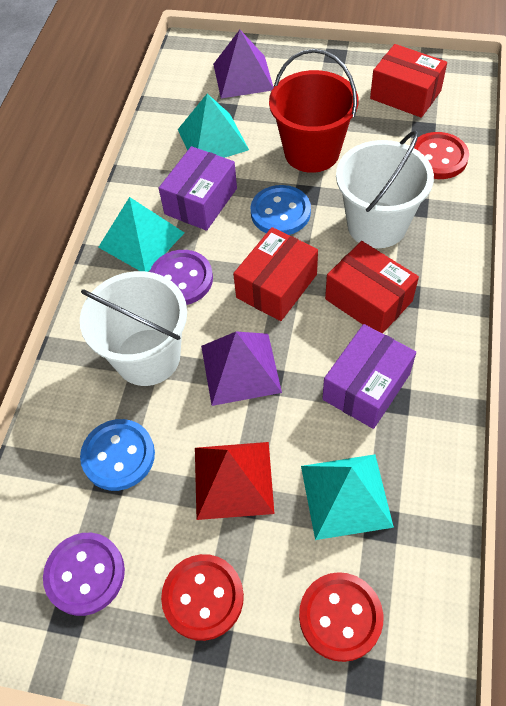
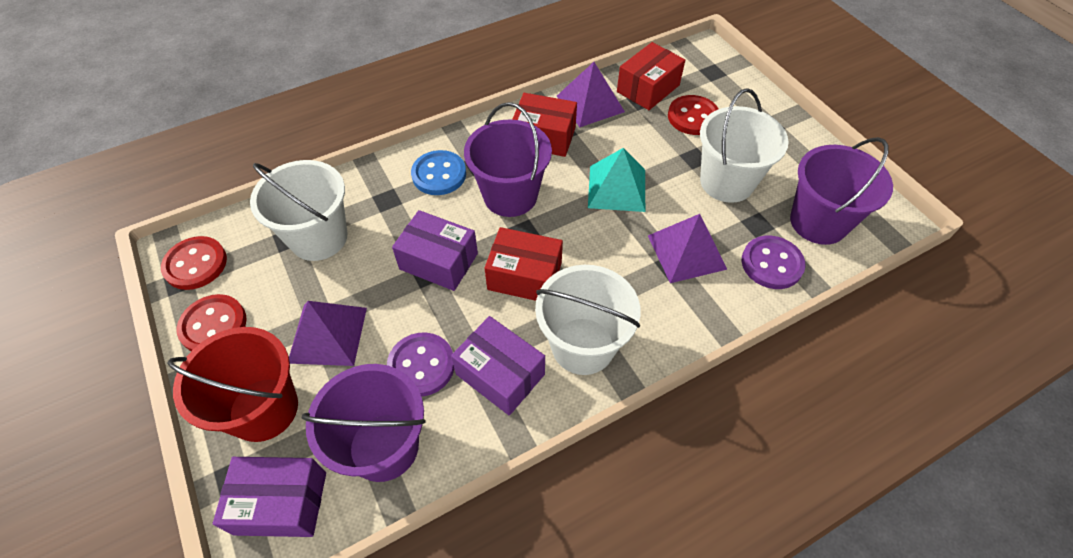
blue button: [80,419,155,491] [251,185,311,235] = 2 -> [411,150,466,195] = 1
purple box: [159,146,237,231] [322,324,416,429] = 2 -> [213,457,326,537] [392,210,478,291] [451,316,545,416] = 3
purple bucket: none = 0 -> [302,364,426,482] [464,102,552,217] [790,137,893,245] = 3
purple pyramid: [201,332,282,406] [213,30,274,98] = 2 -> [289,301,367,366] [557,62,625,127] [648,214,728,283] = 3
red pyramid: [195,442,275,520] = 1 -> none = 0
turquoise pyramid: [98,197,185,272] [178,94,249,158] [301,454,394,540] = 3 -> [588,148,645,212] = 1
white bucket: [80,271,187,386] [336,130,434,248] = 2 -> [250,160,347,261] [535,265,641,375] [700,88,789,203] = 3

